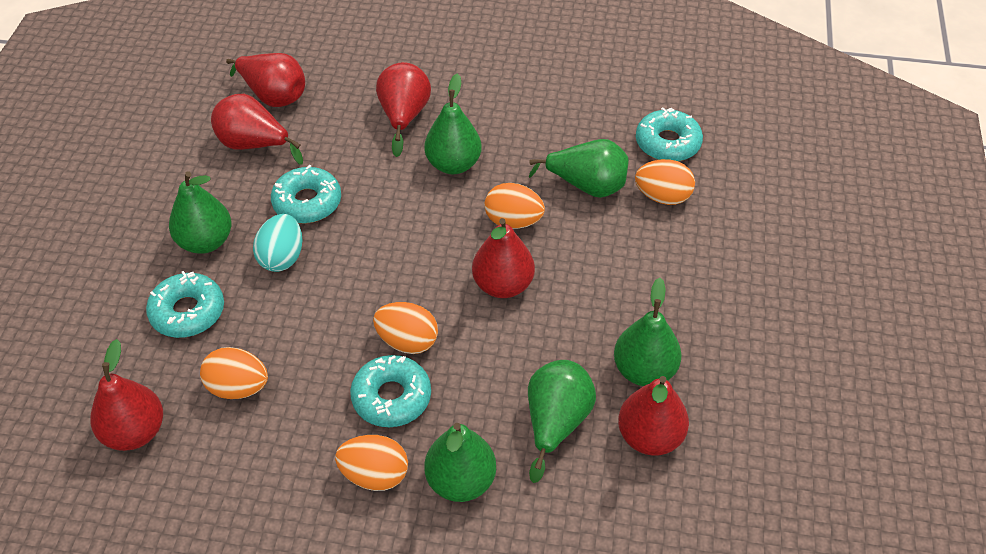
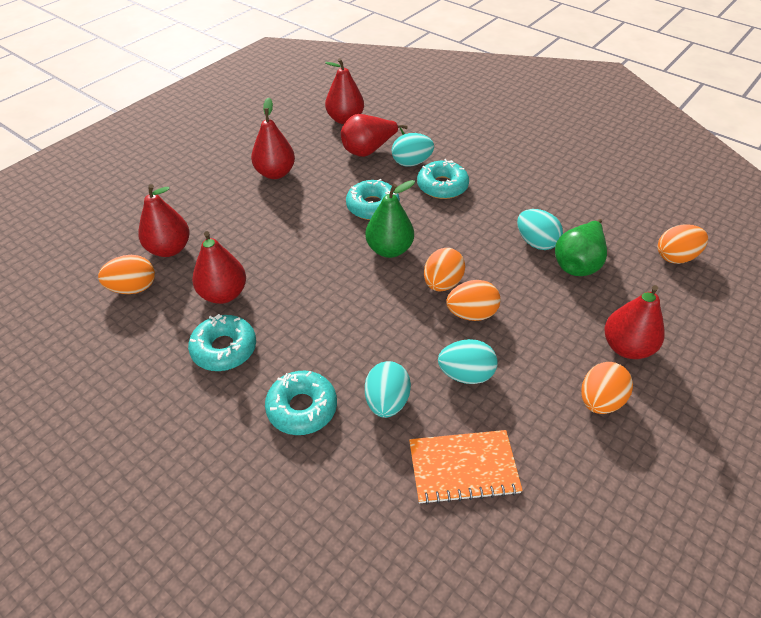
green pear: [169,171,232,254] [424,73,482,174] [424,423,496,502] [528,360,596,483] [529,139,629,198] [614,278,682,386] = 6 -> [365,180,415,258] [555,219,607,276] = 2
orange notebook: none = 0 -> [409,430,523,505] = 1
turquoise egg: [253,214,302,272] = 1 -> [365,361,411,418] [392,133,434,167] [438,339,498,384] [517,209,563,250] = 4

